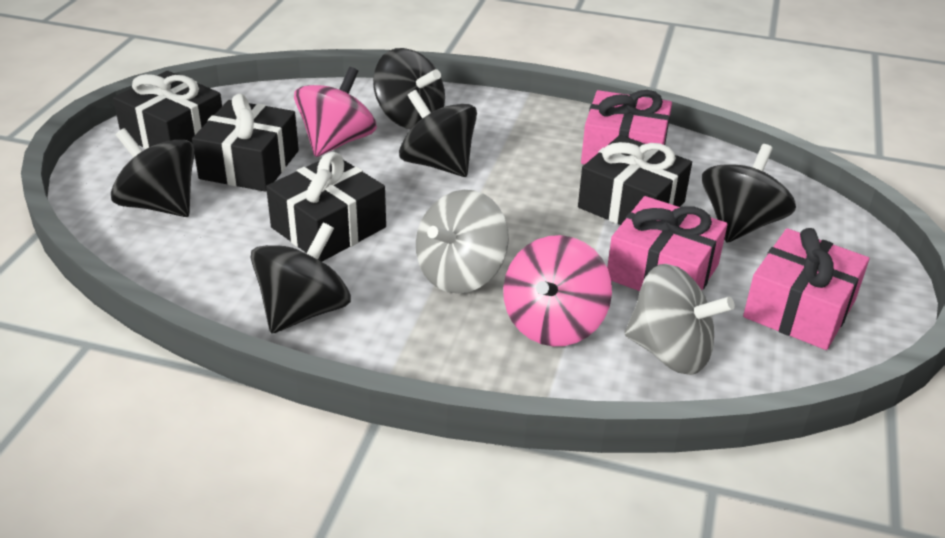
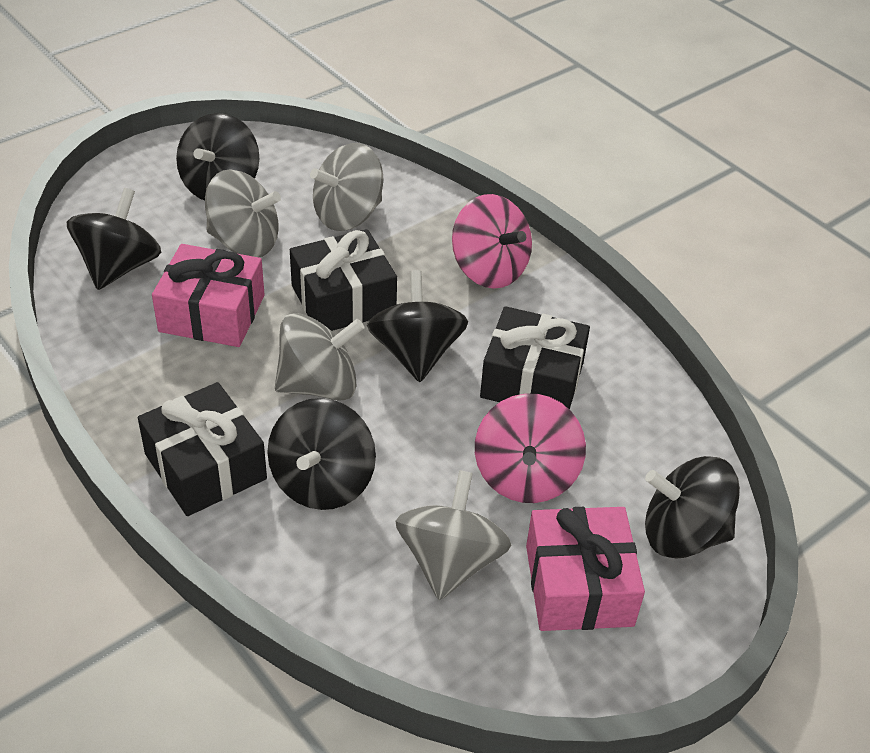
black gift: [113,71,222,149] [192,94,299,192] [266,152,386,262] [578,135,692,225] = 4 -> [138,382,267,516] [290,229,397,331] [480,306,590,410] = 3
grey spinning top: [416,190,509,294] [625,264,735,375] = 2 -> [205,169,281,257] [275,313,364,401] [310,143,383,231] [395,470,511,600] = 4
pink gift: [581,90,672,165] [607,196,728,291] [743,228,870,350] = 3 -> [152,244,265,347] [526,507,645,631] = 2

